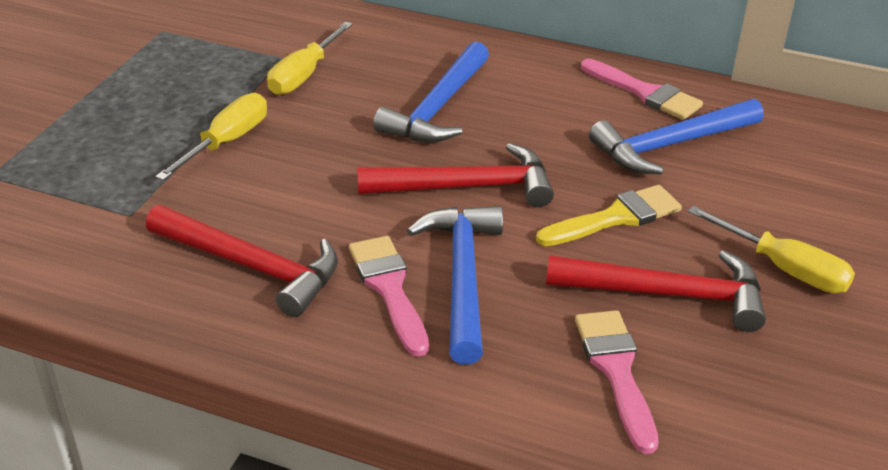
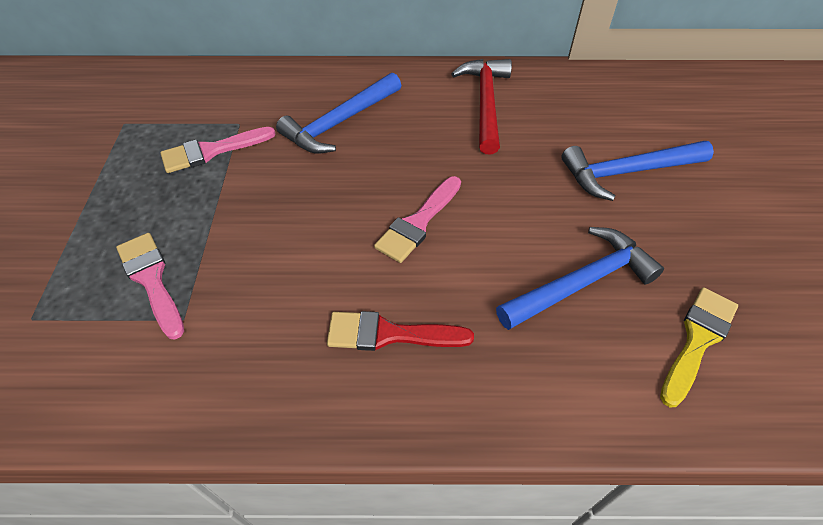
red brush: none = 0 -> [327,311,474,351] = 1
red hammer: [146,205,338,317] [357,143,554,207] [546,250,766,332] = 3 -> [451,59,512,154] = 1
yellow screwdriver: [155,93,267,181] [267,22,353,95] [688,206,855,293] = 3 -> none = 0

